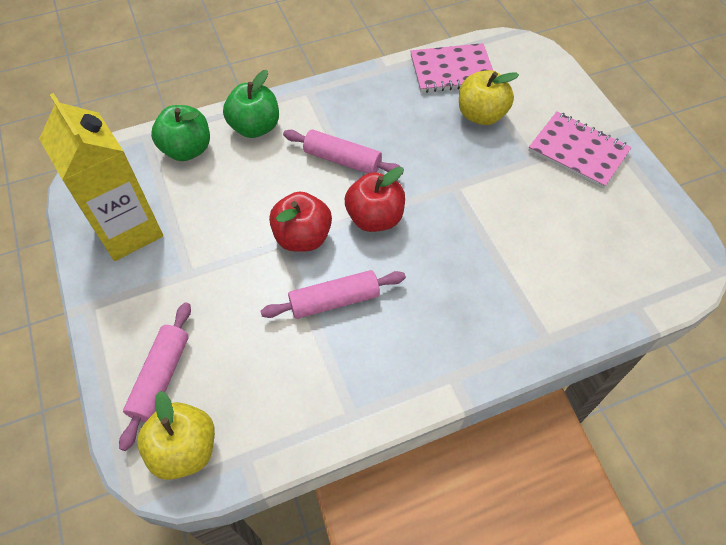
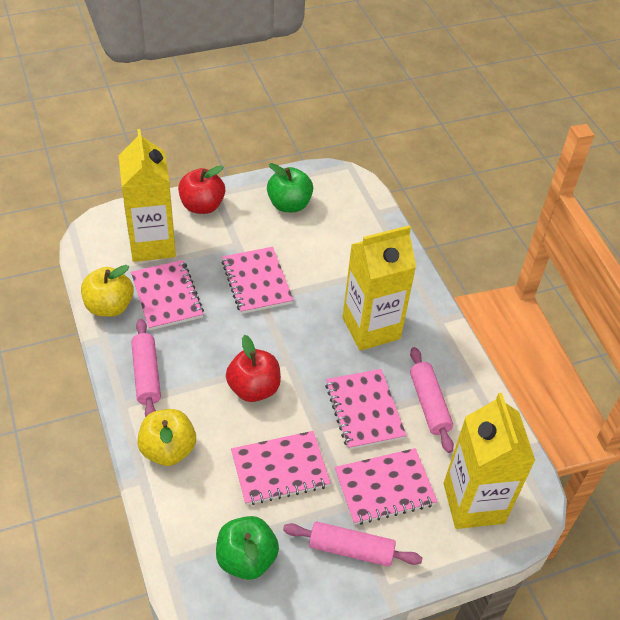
pink notebook: [410,43,493,93] [528,112,632,189] = 2 -> [131,260,204,330] [222,247,294,314] [231,431,331,505] [325,369,407,450] [335,448,438,525] = 5
yellow carton: [39,93,163,261] = 1 -> [118,129,176,262] [343,225,416,351] [444,393,535,529] = 3

